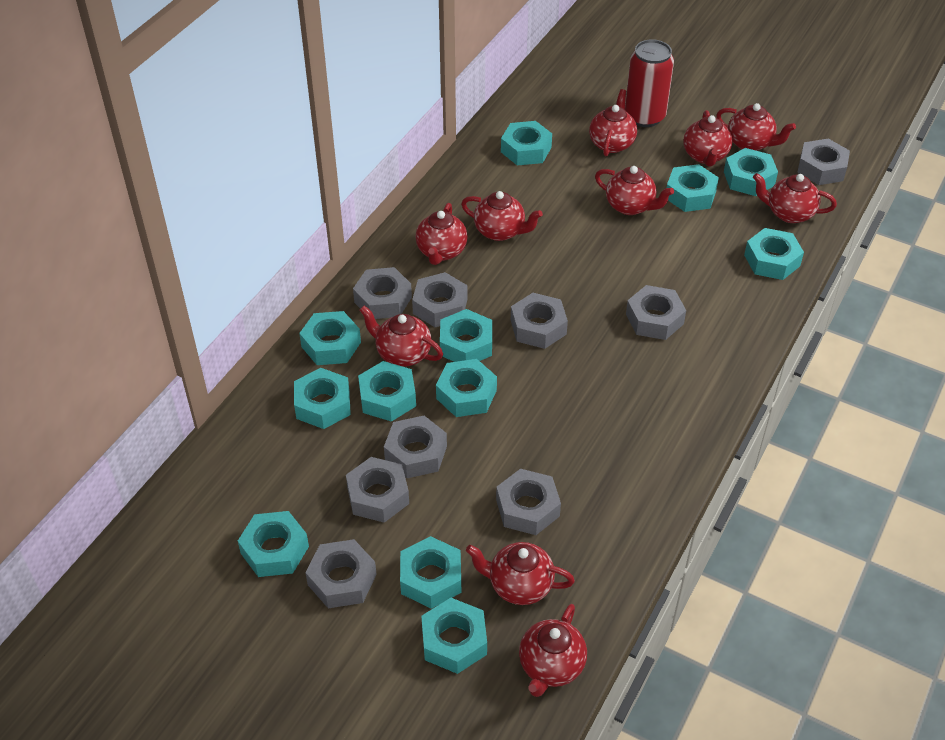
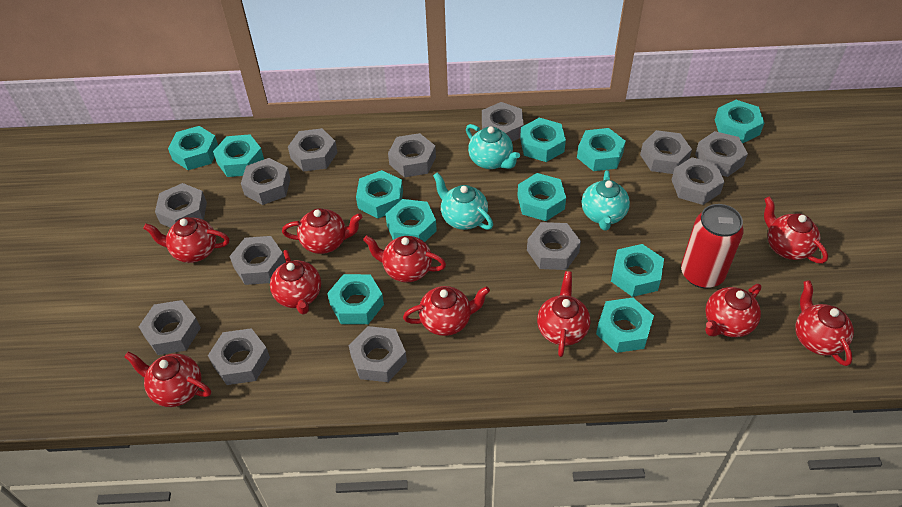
grey nut: [305,539,377,608] [346,457,409,523] [353,267,412,319] [384,416,447,478] [412,272,467,327] [496,469,561,535] [511,293,568,349] [626,285,686,340] [797,139,850,185] = 9 -> [139,300,201,355] [155,183,207,228] [208,328,270,385] [229,236,286,285] [241,158,291,205] [288,128,338,171] [349,326,407,382] [388,133,436,177] [482,102,524,141] [527,222,581,270] [640,130,692,174] [672,157,724,205] [695,131,748,177] = 13
turquoise nut: [238,511,309,577] [294,368,351,429] [299,311,361,365] [358,361,416,422] [400,536,461,609] [421,598,487,674] [436,359,497,417] [440,309,492,362] [501,121,552,165] [667,164,719,212] [724,148,778,196] [744,228,804,280] = 12 -> [168,126,218,170] [213,134,264,177] [327,274,384,324] [356,170,403,218] [385,199,437,242] [517,173,566,221] [520,118,566,162] [577,128,626,171] [596,298,654,353] [611,244,664,297] [715,100,764,144] = 11
turquoise teapot: none = 0 -> [433,172,493,230] [466,124,520,169] [582,170,630,231] = 3

